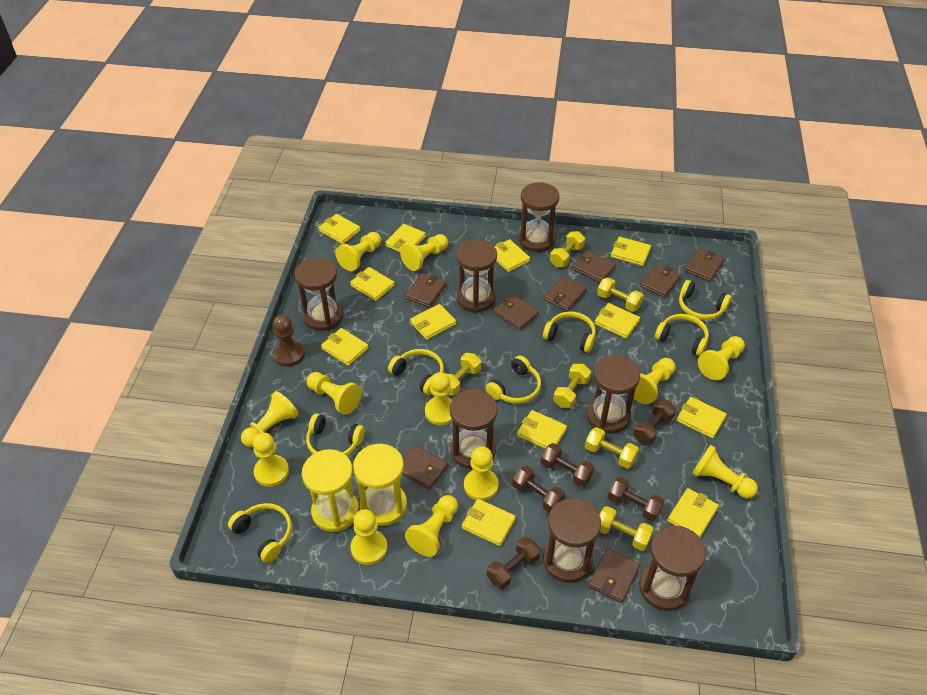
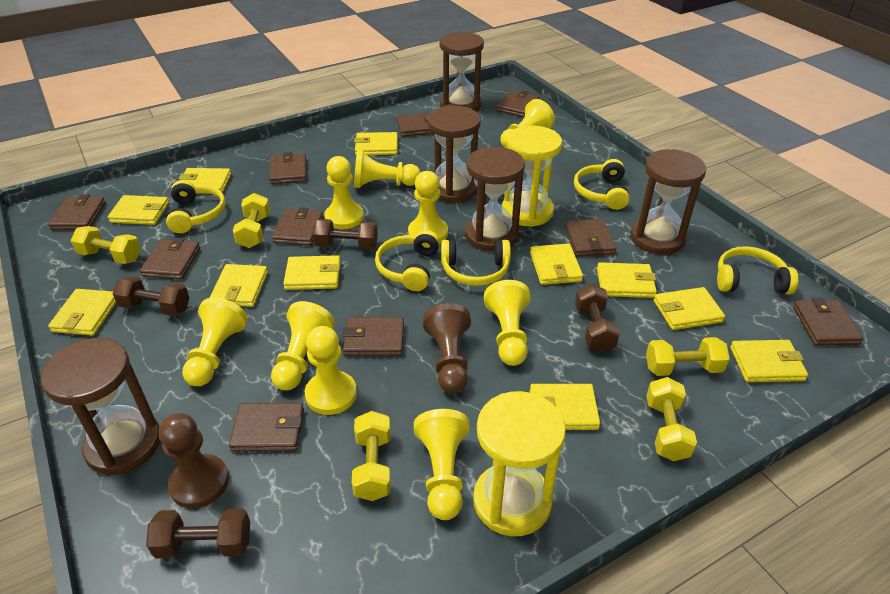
brown dumbbell: [487,537,540,589] [512,466,565,513] [541,443,594,487] [608,477,664,522] [633,399,676,445] = 5 -> [112,276,189,316] [146,508,250,558] [313,219,378,250] [575,284,620,352] = 4
brown hourglass: [295,257,343,331] [450,389,498,469] [456,239,497,312] [518,182,559,252] [543,498,601,583] [587,355,640,434] [639,525,706,611] = 7 -> [40,338,160,475] [428,105,481,203] [440,31,484,112] [465,147,525,251] [630,149,706,255] = 5
brown pawn: [273,315,305,367] = 1 -> [159,413,229,509] [423,303,471,393] = 2
brown wallet: [402,445,448,490] [405,273,446,308] [493,294,539,330] [544,276,587,312] [572,251,616,283] [588,548,640,603] [640,263,681,298] [685,248,724,282] = 8 -> [48,194,106,230] [140,238,200,279] [229,403,304,452] [269,152,306,184] [272,207,323,246] [342,317,404,356] [396,112,434,137] [496,90,539,117] [565,219,616,257] [793,297,863,346] = 10
yellow dumbbell: [447,353,481,395] [550,231,585,267] [553,364,591,408] [585,427,639,469] [597,277,644,312] [599,506,654,551] = 6 -> [71,226,141,264] [233,193,270,248] [352,411,391,501] [646,337,730,376] [646,377,697,461] = 5
yellow headphones: [228,503,292,563] [306,414,365,456] [388,349,444,395] [486,356,541,404] [543,312,596,353] [655,314,709,356] [679,280,731,320] = 7 -> [166,180,226,233] [375,230,440,291] [441,240,511,286] [574,159,630,210] [717,246,798,294] = 5
yellow pawn: [241,391,299,447] [253,432,289,487] [307,372,362,415] [335,232,381,271] [350,509,387,565] [400,234,448,271] [405,495,458,557] [425,372,453,425] [464,446,499,501] [634,358,676,404] [692,445,758,498] [698,336,745,380] = 12 -> [182,298,248,386] [271,301,335,390] [305,326,357,415] [324,156,364,229] [354,150,421,188] [408,171,448,243] [414,409,470,520] [484,280,531,366] [501,99,555,148] = 9
yellow wallet: [318,214,361,244] [321,328,369,366] [350,267,395,301] [385,224,426,252] [410,304,456,340] [462,499,516,546] [495,239,530,272] [517,410,567,449] [594,303,640,338] [611,237,651,266] [668,488,719,537] [676,397,727,439] = 12 -> [48,289,116,336] [108,195,169,225] [179,168,231,194] [209,264,268,307] [283,255,340,290] [354,132,398,155] [530,244,583,285] [530,384,600,430] [597,262,657,298] [653,287,725,330] [730,340,808,382] = 11

